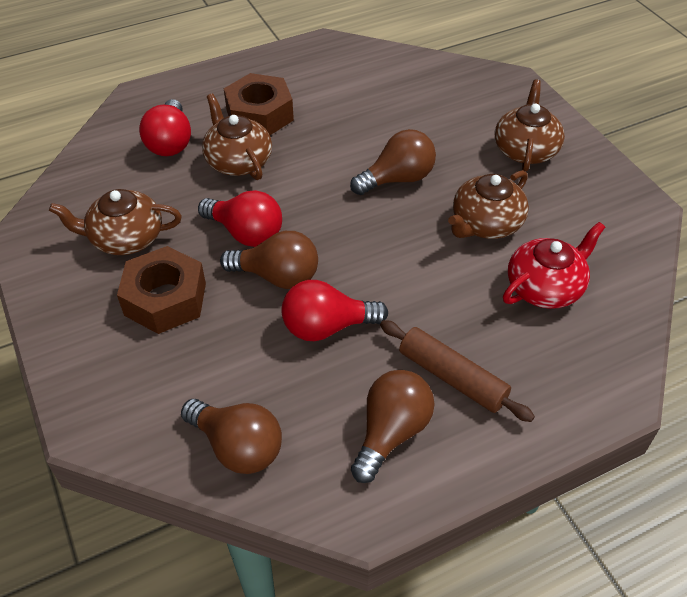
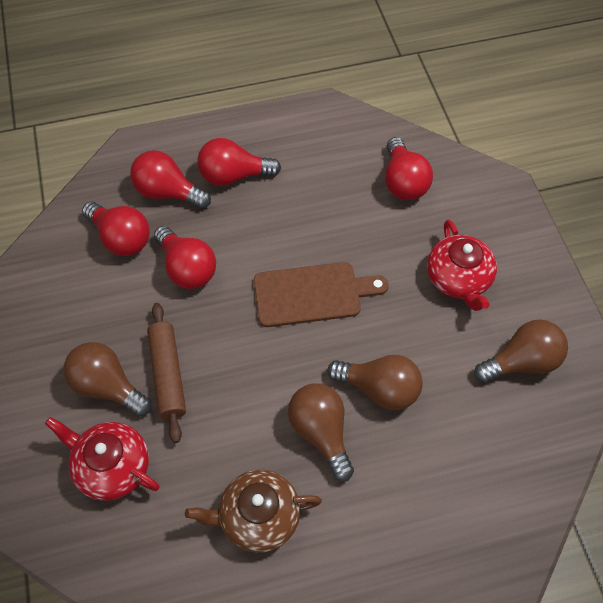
brown cutting board: none = 0 -> [254,262,389,327] = 1
brown nut: [117,246,206,334] [224,73,294,135] = 2 -> none = 0
brown teapot: [49,189,182,255] [202,93,272,180] [448,170,529,239] [495,79,565,171] = 4 -> [185,470,322,553] = 1
red light bulb: [139,99,191,156] [198,190,282,247] [281,280,388,341] = 3 -> [82,202,150,256] [130,150,211,209] [154,226,216,289] [197,138,281,186] [385,137,433,200] = 5
red teapot: [503,222,605,309] = 1 -> [45,417,160,501] [427,219,497,311] = 2

